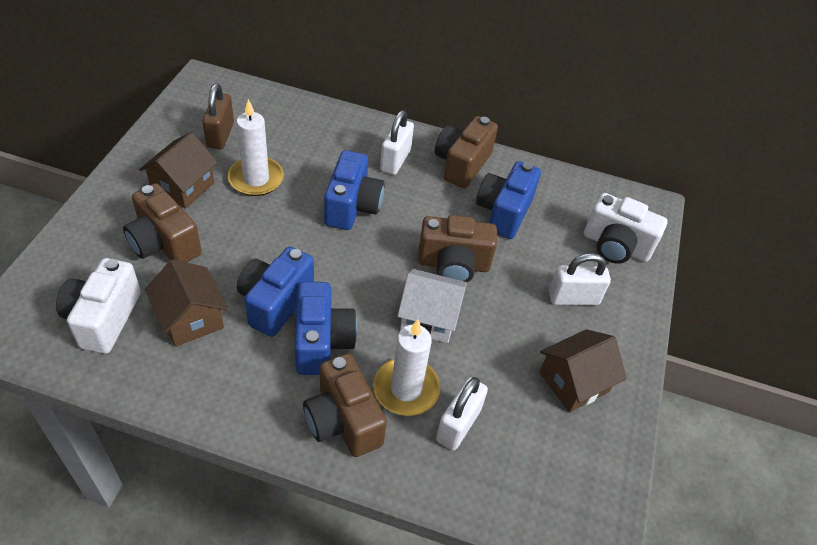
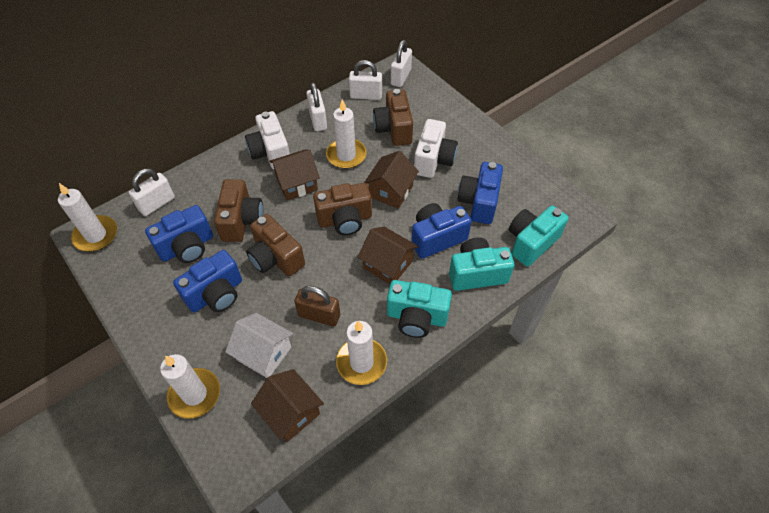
brown house: [139,132,218,209] [145,259,228,347] [539,329,627,412] = 3 -> [251,369,324,442] [269,150,320,200] [357,227,418,284] [364,151,419,209] = 4
turquoise camera: none = 0 -> [387,280,452,338] [449,237,514,291] [509,206,568,267] = 3
white candle: [228,99,284,196] [373,319,440,416] = 2 -> [58,183,117,251] [160,354,220,419] [326,100,367,169] [336,320,387,385] = 4
white padlock: [380,110,414,175] [436,377,488,451] [549,253,611,305] = 3 -> [129,169,175,216] [306,83,327,131] [349,60,382,100] [391,40,412,87] = 4

